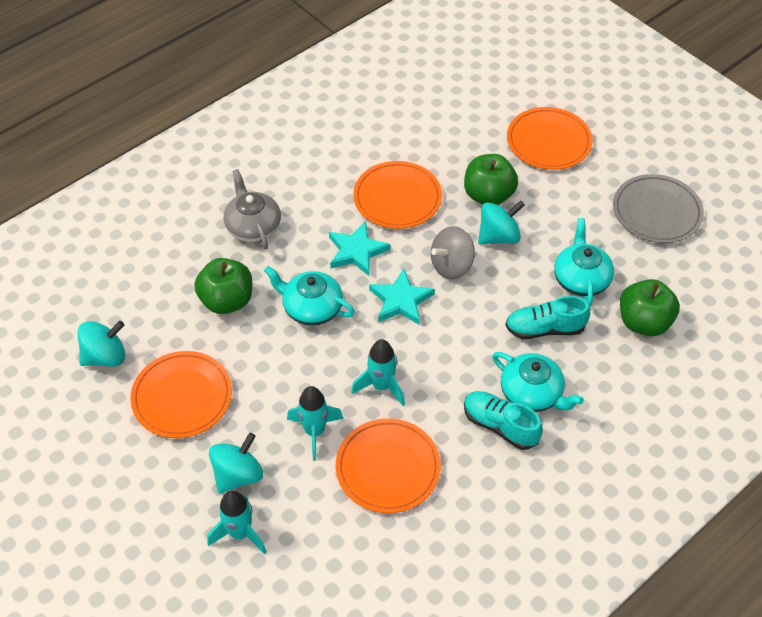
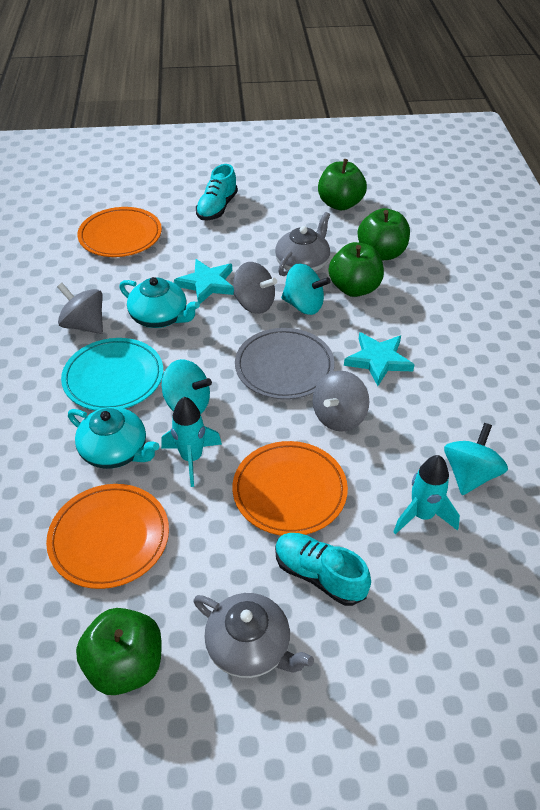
green apple: [194,258,252,314] [464,154,518,205] [620,279,680,336] = 3 -> [76,608,162,695] [318,159,367,210] [329,242,384,297] [358,208,410,260] = 4
grey spinning top: [431,226,475,279] = 1 -> [57,283,103,334] [233,262,277,314] [313,371,369,432] = 3
grey teapot: [224,169,281,250] = 1 -> [194,593,314,678] [275,212,330,276] = 2
orange plate: [130,351,232,438] [336,418,441,513] [353,161,442,229] [507,107,593,170] = 4 -> [46,484,169,589] [77,207,162,257] [232,441,348,536] = 3
turquoise plate: none = 0 -> [61,338,163,411] = 1
turquoise rocket: [207,490,267,554] [287,386,343,461] [351,339,405,406] = 3 -> [161,397,222,487] [393,455,460,534] = 2
turquoise teapot: [264,266,355,326] [492,352,584,412] [554,218,614,307] = 3 -> [68,407,159,469] [119,277,200,328] = 2

